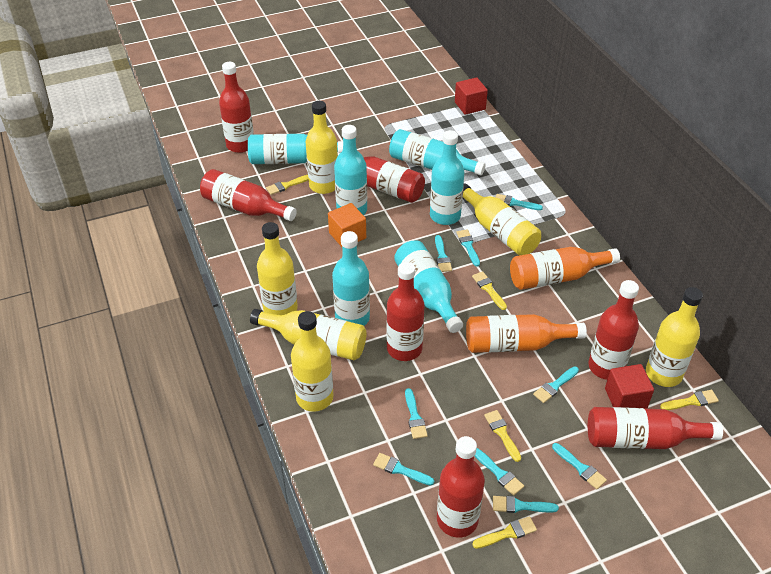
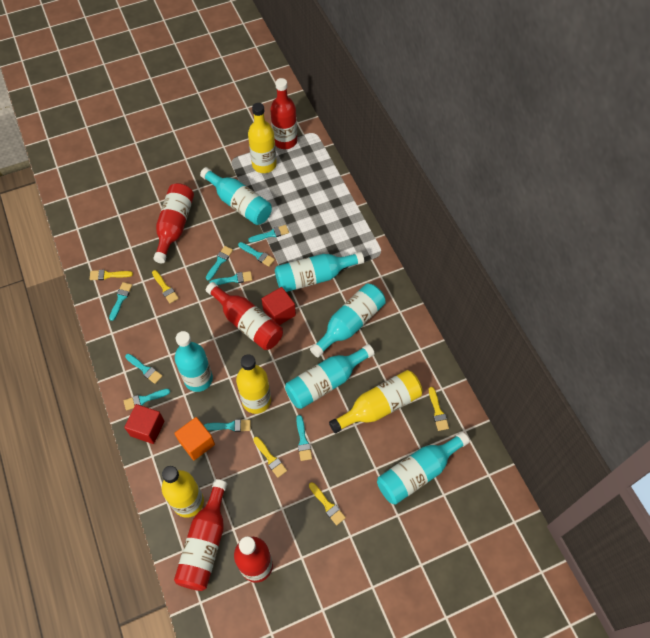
orange bottle: [466,314,587,353] [510,247,620,290] = 2 -> none = 0
red bottle: [200,169,297,221] [219,62,254,153] [338,153,425,203] [386,262,425,361] [437,436,485,538] [588,280,639,380] [588,407,723,449] = 7 -> [153,183,194,263] [174,479,227,591] [206,282,283,350] [234,536,273,583] [270,78,297,149] = 5
yellow bottle: [250,309,367,361] [257,222,298,315] [291,311,334,412] [306,101,338,194] [463,184,541,256] [646,287,703,387] = 6 -> [162,466,204,518] [236,354,271,414] [248,103,277,173] [329,370,423,433] = 4

